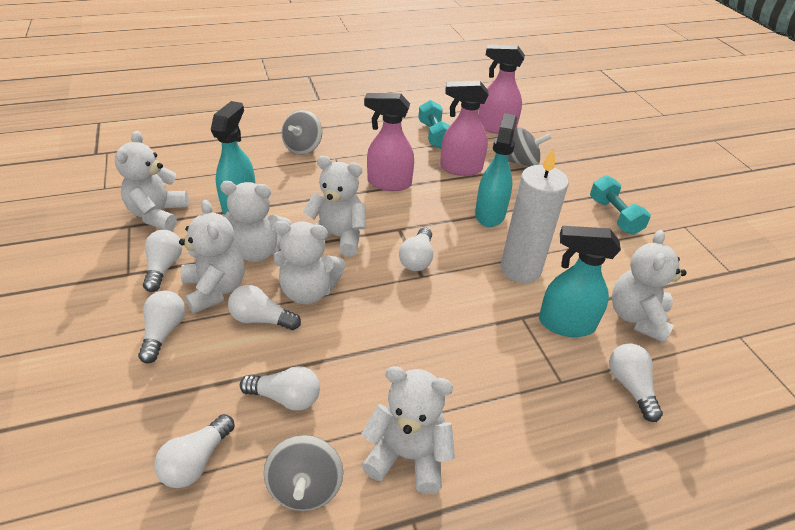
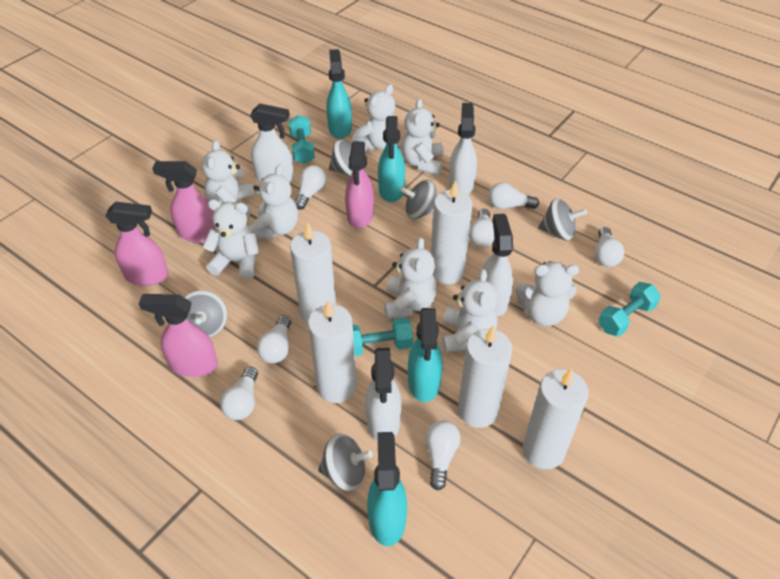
grey spinning top: [264,435,343,511] [282,110,322,155] [508,127,552,167] = 3 -> [184,290,227,337] [318,434,373,491] [329,140,367,177] [400,180,437,219] [538,198,587,241] = 5
pink spray bottle: [364,93,414,191] [440,81,489,176] [479,45,525,134] = 3 -> [106,202,169,286] [138,294,218,377] [152,161,217,243] [345,141,374,228] = 4
turquoise dumbbell: [418,100,450,149] [590,175,651,235] = 2 -> [289,115,315,164] [353,318,413,356] [598,282,661,337] = 3
turquoise spray bottle: [211,101,256,214] [475,113,517,227] [539,226,621,337] = 3 -> [326,49,352,139] [367,432,407,546] [378,116,405,202] [408,308,443,402] = 4
white candle: [501,147,569,283] = 1 -> [290,222,336,324] [308,300,357,403] [431,180,473,284] [458,325,512,428] [523,368,589,469] = 5
white spray bottle: none = 0 -> [250,104,294,182] [365,348,401,442] [449,103,477,195] [482,214,513,316] = 4
white teddy bear: [115,131,189,231] [179,200,245,314] [220,181,292,262] [273,221,345,304] [303,156,366,257] [361,366,455,494] [612,230,687,343] = 7 -> [202,140,254,218] [202,199,259,280] [249,164,298,239] [352,84,395,150] [385,237,437,319] [401,99,444,175] [442,269,498,353] [516,261,579,326] = 8

